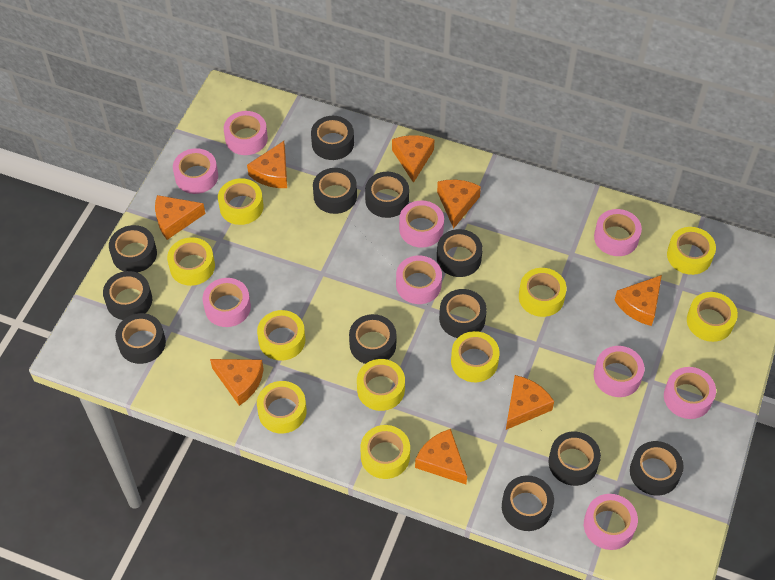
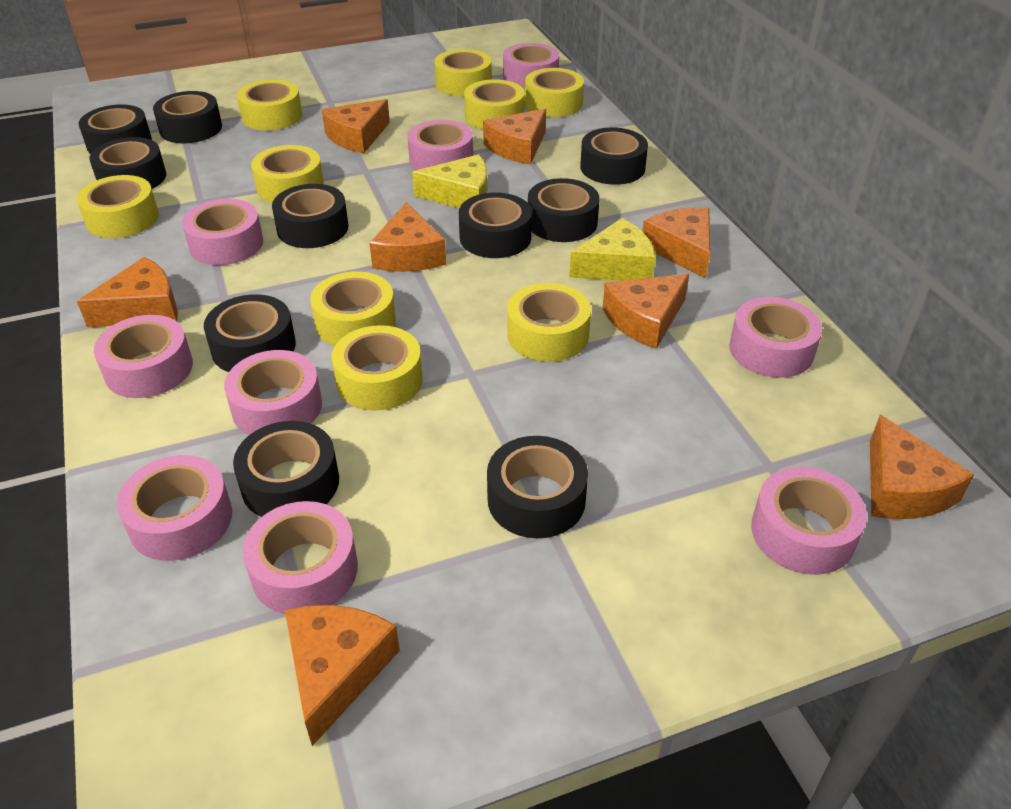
black tape: [103,271,152,320] [109,225,157,273] [115,313,166,364] [311,116,354,160] [313,168,357,214] [349,314,396,364] [365,172,409,218] [437,229,483,277] [439,289,487,338] [502,475,554,531] [548,431,601,486] [630,441,684,496] = 12 -> [78,105,152,154] [89,137,166,189] [153,91,222,143] [204,294,296,372] [233,421,339,517] [272,184,349,248] [459,192,532,258] [487,436,588,538] [528,178,600,242] [580,128,648,185] = 10
yellow cheese: none = 0 -> [412,154,487,208] [569,218,656,281] = 2
yellow tape: [167,237,215,286] [218,178,263,225] [257,310,306,361] [257,381,307,433] [357,359,405,411] [360,425,410,479] [451,331,500,382] [519,268,567,317] [667,227,716,275] [687,292,738,342] = 10 -> [77,175,159,238] [237,79,302,131] [251,145,324,203] [310,271,396,346] [332,325,423,411] [434,49,492,96] [464,79,525,129] [507,283,591,362] [525,68,584,117] = 9

